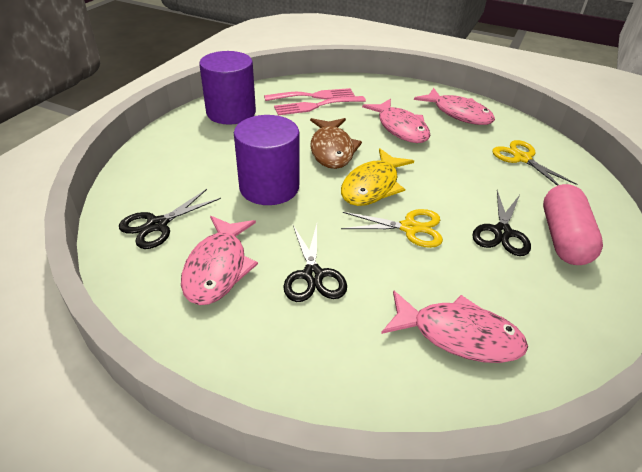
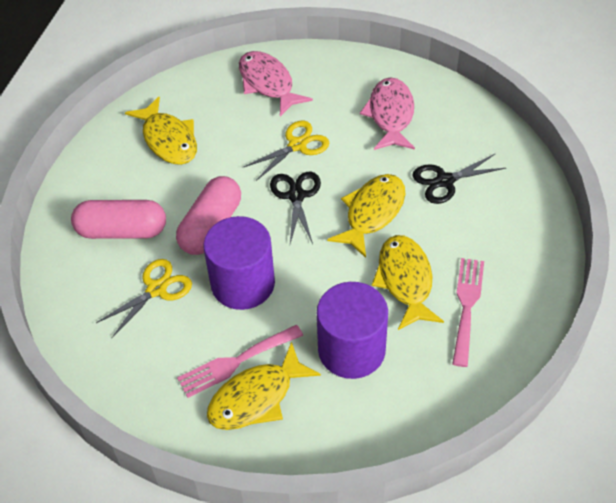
black scissors: [119,189,221,249] [283,224,347,302] [472,191,531,256] = 3 -> [270,172,321,244] [413,153,506,204] = 2
brown fish: [310,118,362,169] = 1 -> none = 0
pink capsule: [543,184,603,265] = 1 -> [71,200,166,239] [176,176,241,255] = 2
pink fish: [181,216,258,305] [362,99,430,143] [381,290,528,363] [414,88,495,125] = 4 -> [239,51,313,117] [360,77,415,150] = 2
yellow fish: [341,148,414,206] = 1 -> [125,97,197,165] [207,342,321,430] [327,174,405,258] [372,235,444,330] = 4

